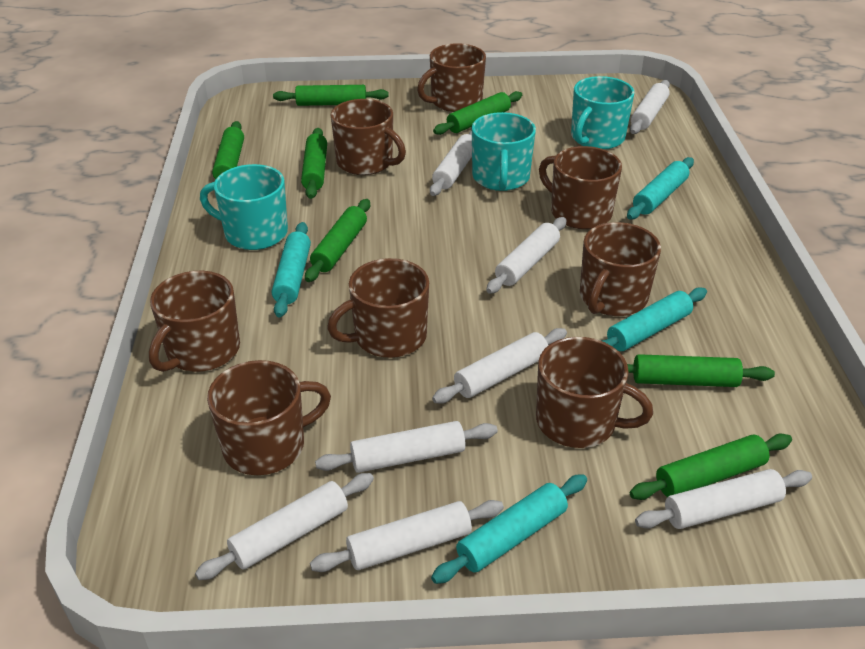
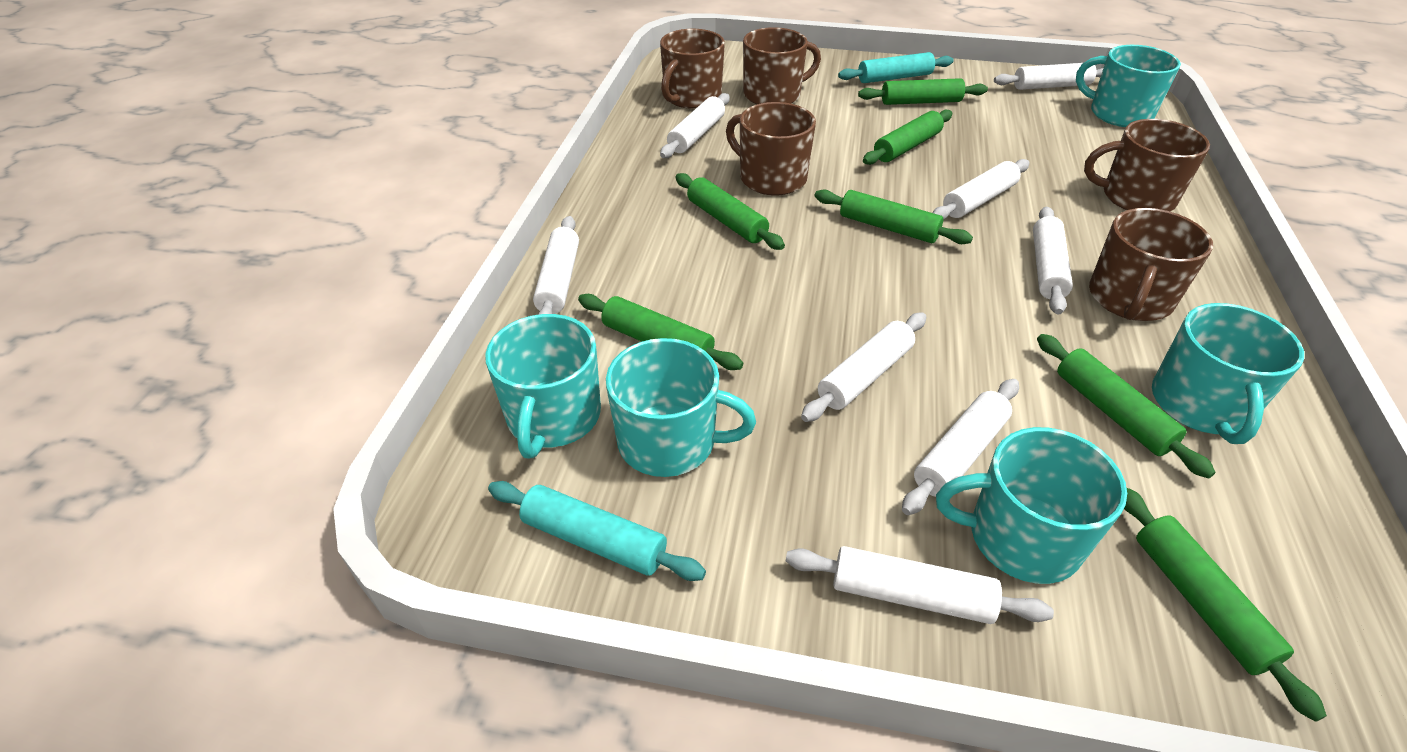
brown mug: [149,271,240,372] [207,360,331,475] [327,258,429,358] [331,99,406,175] [417,43,486,112] [536,337,653,448] [539,146,622,229] [580,222,661,316] = 8 -> [660,29,725,109] [726,102,816,196] [743,27,821,104] [1084,119,1210,211] [1089,208,1213,321] = 5
turquoise mug: [200,164,288,250] [472,112,536,191] [571,76,635,150] = 3 -> [485,314,601,458] [606,338,756,477] [936,427,1127,584] [1076,45,1181,127] [1152,303,1304,444] = 5
turquoise rolling pin: [272,222,311,317] [431,474,587,584] [602,287,707,351] [627,157,694,219] = 4 -> [488,481,706,581] [838,52,954,83] = 2

